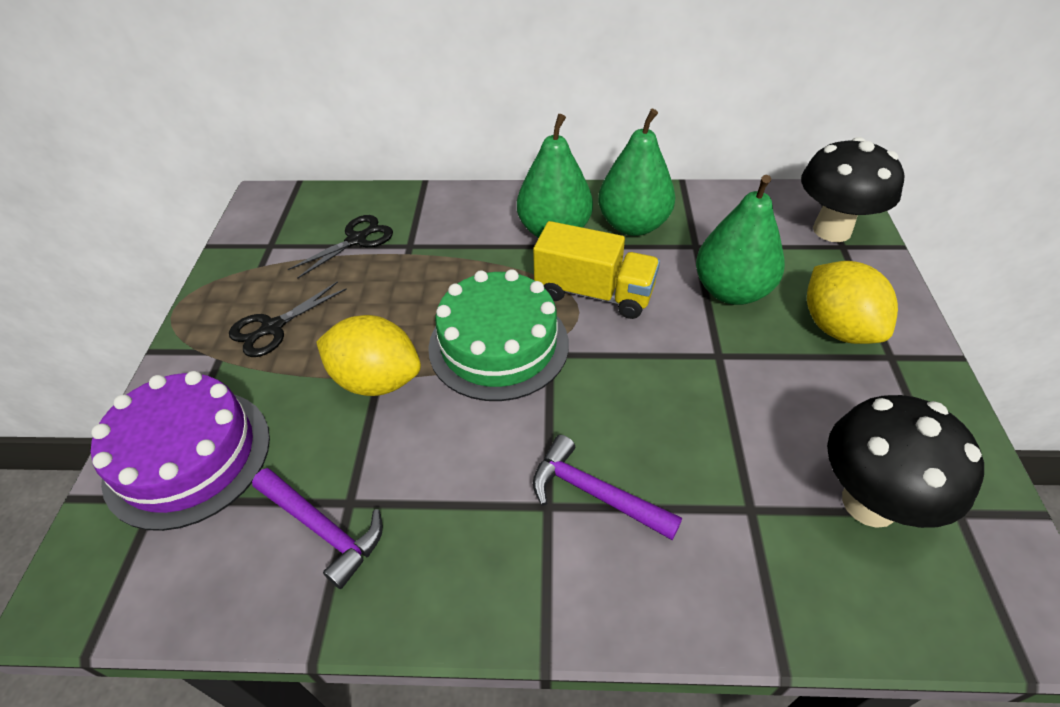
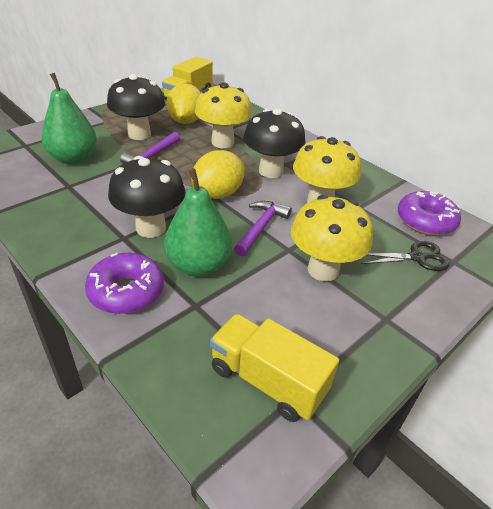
black mushroom: [801,137,904,242] [827,395,984,528] = 2 -> [107,74,165,140] [108,156,186,238] [243,108,305,178] = 3
black scissors: [229,281,347,357] [288,215,393,279] = 2 -> [361,241,449,271] = 1
green cake: [428,269,569,401] = 1 -> none = 0
green pear: [517,114,593,238] [598,109,675,236] [696,175,785,305] = 3 -> [41,73,97,164] [164,168,232,277] = 2
purple cake: [91,371,270,531] = 1 -> none = 0
purple donut: none = 0 -> [85,253,164,314] [398,191,461,236] = 2
yellow mushroom: none = 0 -> [195,82,252,148] [291,195,373,281] [293,136,361,203] = 3
yellow truck: [533,221,660,319] = 1 -> [162,57,213,100] [210,314,339,422] = 2

